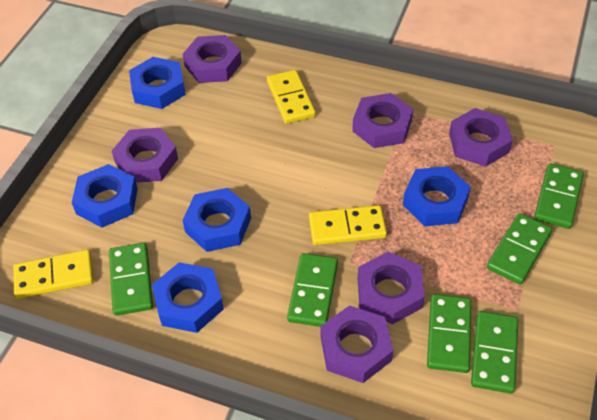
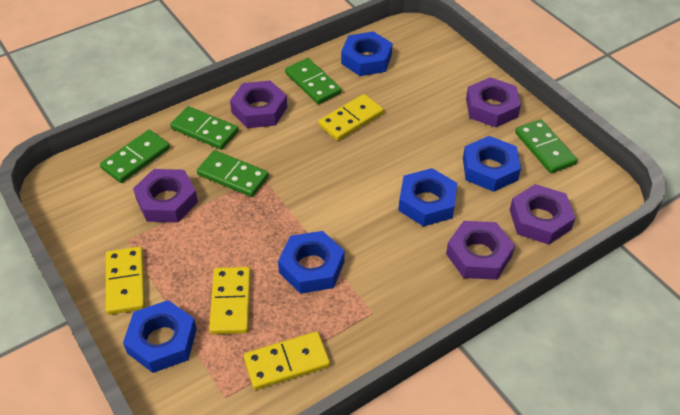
green domino: [109,243,153,316] [287,253,338,327] [427,294,471,373] [471,311,518,394] [487,213,552,284] [534,163,584,229] = 6 -> [100,130,170,183] [170,106,239,150] [197,150,269,197] [285,58,342,104] [515,119,578,173] = 5
purple nut: [112,128,178,183] [183,35,242,83] [320,305,393,383] [352,93,413,148] [358,252,425,324] [449,108,513,167] = 6 -> [133,169,198,223] [230,81,287,128] [446,221,515,280] [466,77,521,127] [510,184,575,245] = 5
yellow domino: [13,250,94,299] [267,70,316,124] [309,205,387,245] = 3 -> [106,247,145,315] [209,267,251,334] [244,331,330,390] [318,94,384,141] = 4

